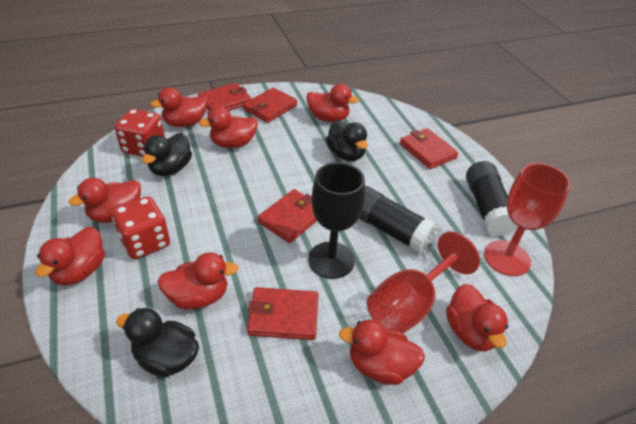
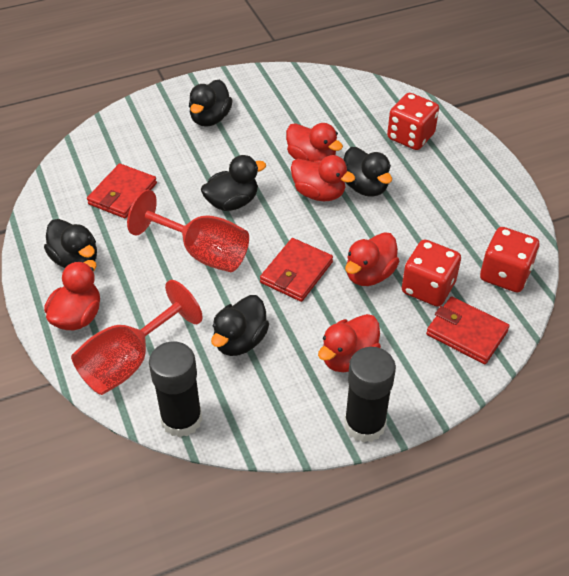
black duck: [116,308,199,377] [142,133,192,176] [326,120,368,161] = 3 -> [44,219,97,268] [189,79,233,127] [201,155,266,211] [211,295,269,356] [343,147,392,197] = 5
black goblet: [308,162,365,279] = 1 -> none = 0
red dice: [112,196,170,259] [115,109,165,157] = 2 -> [387,93,439,150] [402,239,461,307] [480,227,539,293] = 3
red duck: [35,227,105,285] [69,178,141,223] [150,87,207,127] [157,252,238,310] [199,107,258,148] [306,84,359,122] [339,319,425,385] [446,284,508,351] = 8 -> [44,260,100,330] [286,123,343,162] [291,155,355,201] [318,314,381,372] [345,232,399,286] = 5
red wallet: [198,83,252,111] [243,88,297,123] [247,287,318,340] [258,189,317,243] [400,128,459,169] = 5 -> [87,163,157,218] [260,238,333,302] [426,296,510,364] = 3

